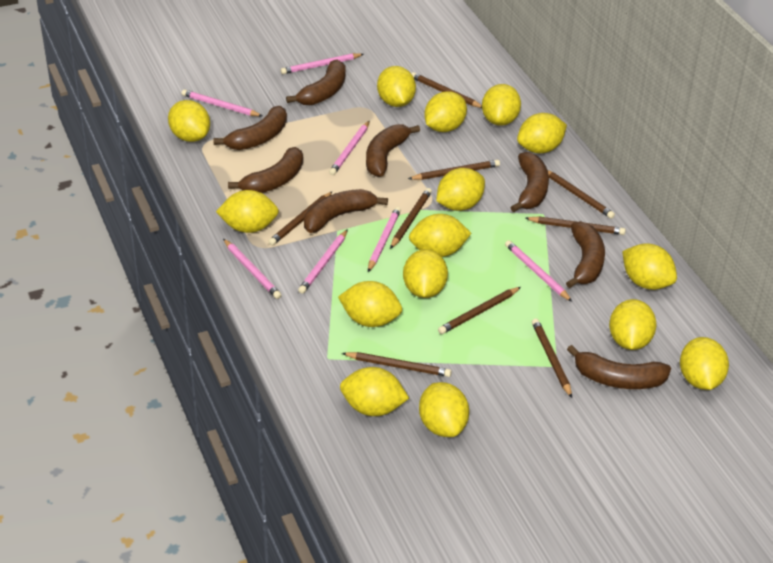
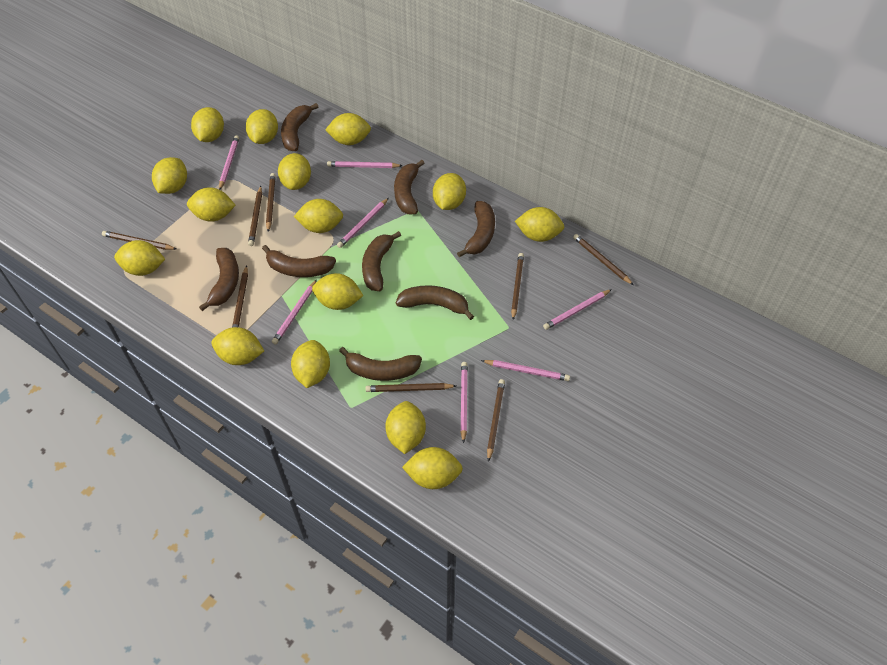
brown pencil: [268,191,333,246] [342,352,452,377] [390,188,432,249] [408,160,500,180] [411,72,482,108] [438,287,521,334] [525,216,626,235] [532,319,572,398] [548,170,615,219] = 9 -> [102,231,176,250] [232,266,248,327] [248,186,262,246] [266,173,276,232] [366,383,456,392] [487,379,505,462] [511,253,524,320] [573,234,634,285] = 8

